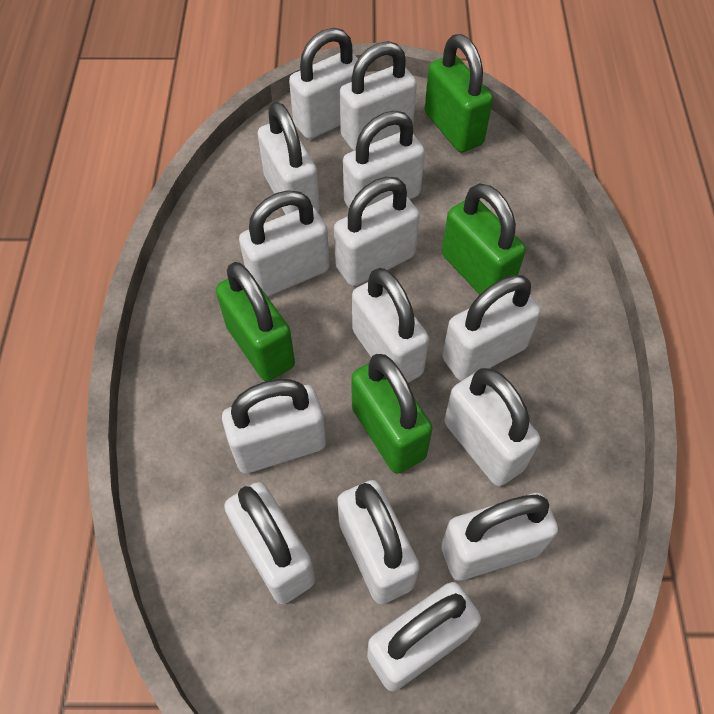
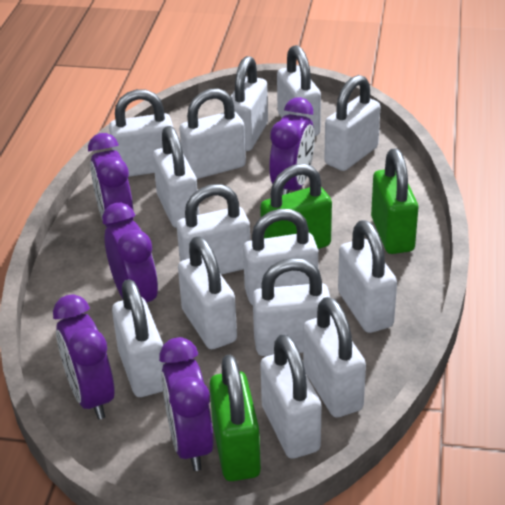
green padlock: [216,262,295,381] [351,354,433,474] [425,34,493,153] [442,183,526,295] = 4 -> [210,355,261,481] [260,164,332,249] [371,149,418,254] = 3
purple clock: none = 0 -> [53,294,115,420] [88,133,134,227] [102,203,158,303] [159,337,214,471] [269,97,315,195] = 5

